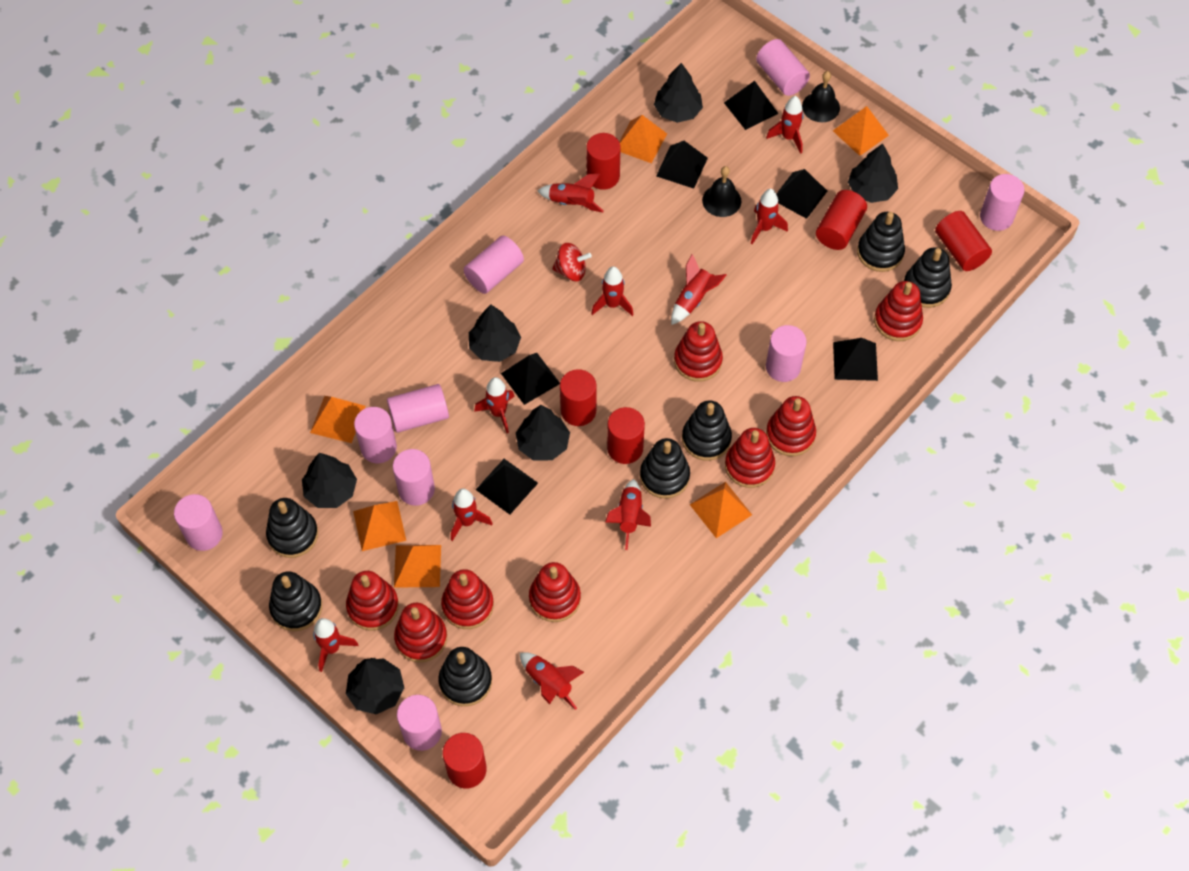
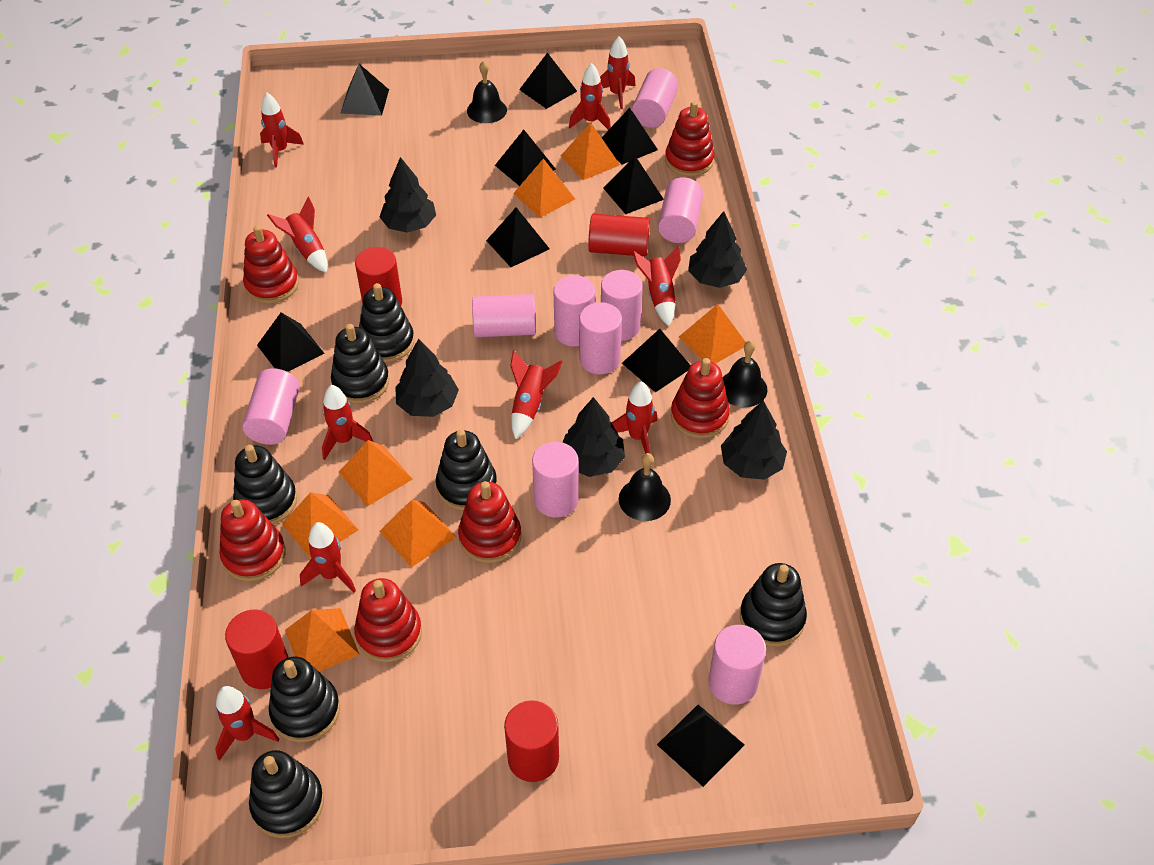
black bell: [702,166,741,217] [802,71,840,122] = 2 -> [467,61,507,123] [619,453,671,521] [722,340,767,407] = 3
black pyramid: [476,459,538,515] [501,353,560,405] [656,141,708,189] [724,81,779,130] [776,169,827,219] [833,338,878,381] = 6 -> [257,312,325,372] [341,64,389,116] [486,207,550,267] [495,130,556,186] [519,53,577,109] [602,108,658,165] [603,156,664,214] [622,329,691,393] [657,704,744,787] = 9
black tree: [302,453,357,508] [346,658,404,714] [469,304,521,362] [516,405,570,460] [654,63,703,123] [848,144,898,203] = 6 -> [380,157,436,233] [395,339,459,417] [563,397,625,477] [688,211,747,288] [721,400,787,480] = 5
orange pyramid: [310,396,366,443] [353,501,406,551] [394,545,441,588] [619,115,667,163] [690,482,752,538] [833,106,889,156] = 6 -> [282,492,358,559] [285,608,360,671] [339,440,412,507] [379,500,457,567] [513,159,575,218] [561,123,620,180] [679,304,746,364] = 7
red cylinder: [443,733,487,789] [560,369,597,426] [586,133,620,190] [607,407,645,464] [816,190,867,250] [935,211,992,271] = 6 -> [225,610,288,689] [355,247,402,306] [504,700,559,782] [588,214,650,257] = 4
red spinning top: [552,243,592,281] = 1 -> none = 0
red stacking toy: [346,571,399,631] [394,603,447,662] [441,569,494,629] [529,562,581,622] [674,321,723,382] [725,428,775,488] [766,396,816,456] [874,281,923,341] = 8 -> [219,499,286,581] [243,225,299,304] [354,578,422,662] [458,481,521,563] [665,101,715,177] [671,358,730,439] = 6

